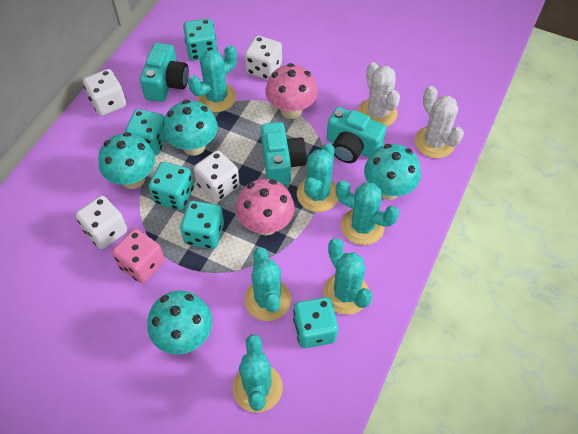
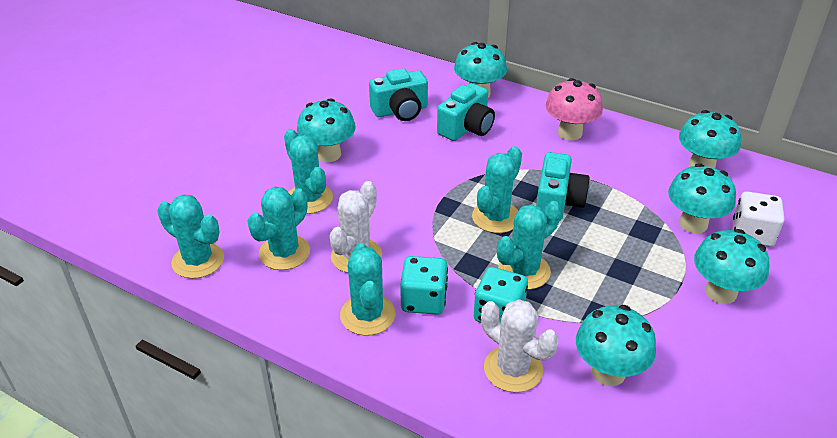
pink dice: [112,229,165,283] = 1 -> none = 0
pink mushroom: [236,179,294,235] [265,63,318,119] = 2 -> [546,78,603,140] = 1
turquoise dice: [125,109,166,155] [148,162,194,210] [180,201,224,249] [183,19,218,60] [293,297,338,348] = 5 -> [400,256,448,315] [474,267,528,323] = 2
turquoise mushroom: [98,132,155,189] [147,290,212,354] [163,100,218,156] [364,144,421,200] = 4 -> [297,98,356,162] [454,42,507,98] [576,305,656,386] [668,163,736,234] [679,110,741,168] [694,229,769,304] = 6
white dice: [76,196,127,249] [83,69,126,116] [194,150,240,202] [245,36,282,80] = 4 -> [733,191,784,247] = 1

